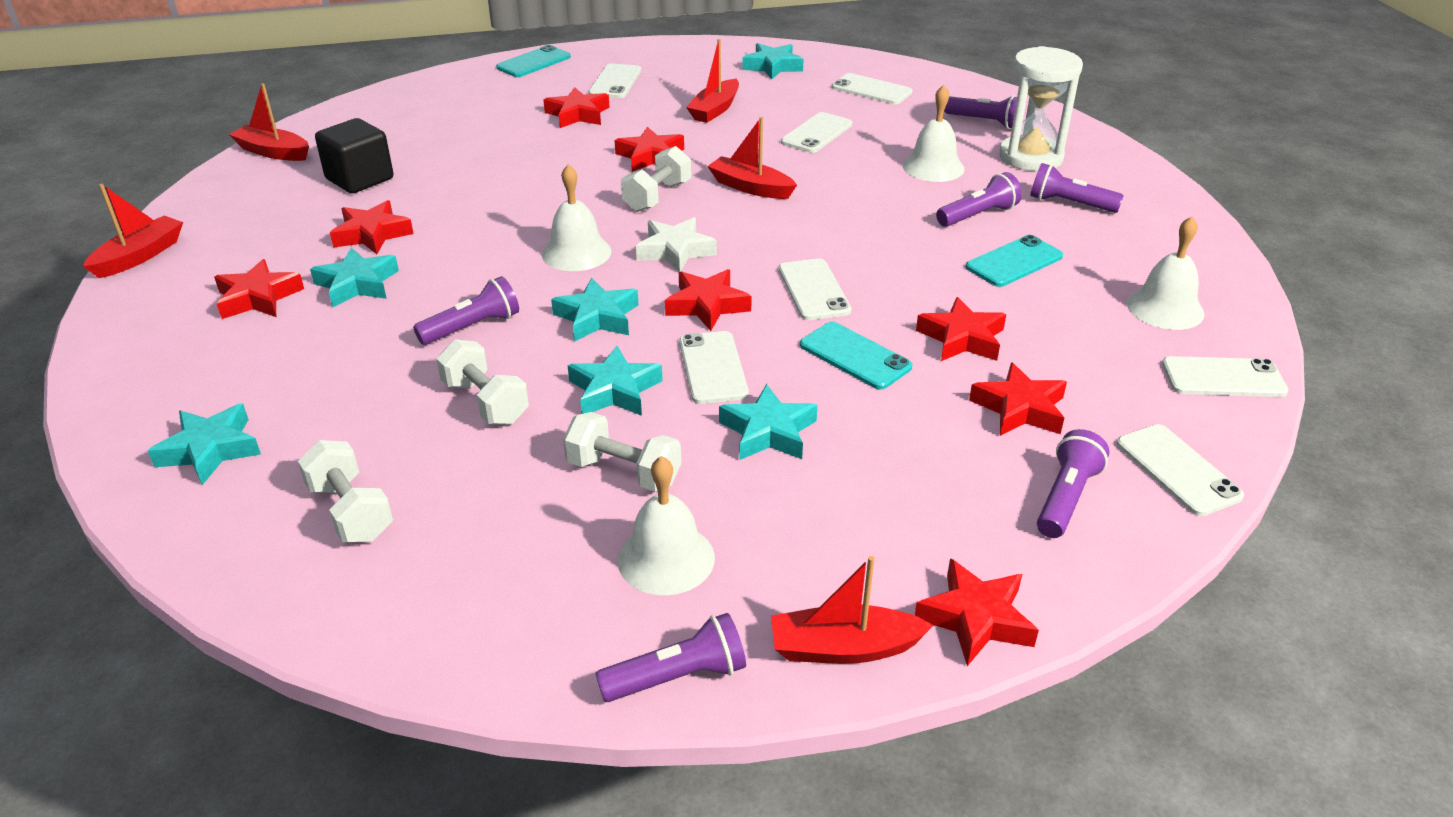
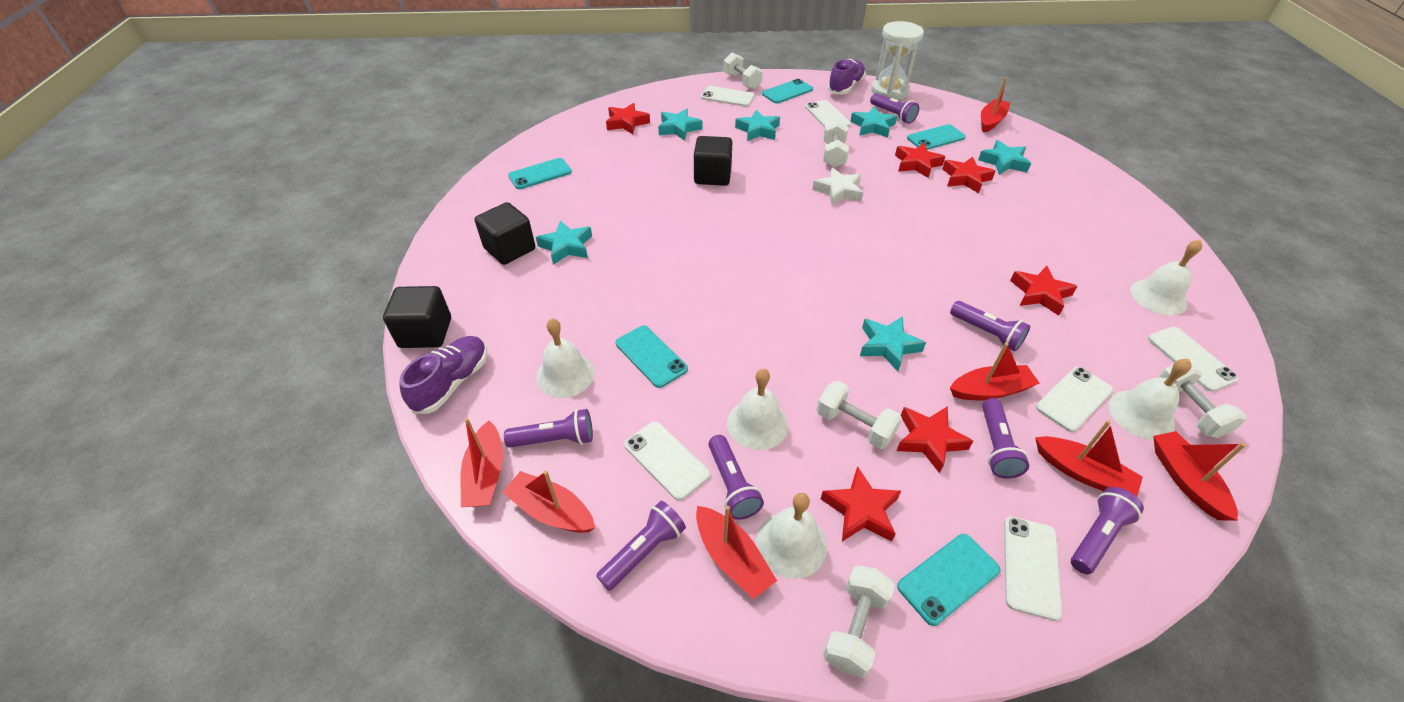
black cube: [315,118,393,193] = 1 -> [383,286,451,348] [475,202,535,265] [694,136,732,186] = 3
purple flashlight: [413,276,519,345] [595,613,746,702] [936,172,1022,227] [944,95,1017,129] [1030,163,1124,213] [1037,429,1110,538] = 6 -> [504,409,593,448] [596,501,686,591] [708,435,764,520] [870,93,919,124] [950,301,1030,352] [982,398,1029,479] [1071,487,1144,574] = 7
purple shoe: none = 0 -> [399,336,488,414] [827,59,866,94] = 2
red boat: [83,184,183,278] [229,83,309,161] [686,39,739,123] [708,117,797,199] [771,556,934,664] = 5 -> [460,418,503,507] [502,471,595,533] [696,506,777,599] [950,342,1040,400] [981,78,1010,133] [1035,420,1143,496] [1153,431,1246,521] = 7
red star: [214,259,304,319] [330,200,414,254] [543,87,610,128] [615,127,684,172] [665,269,752,331] [915,558,1039,666] [916,297,1006,361] [969,362,1067,436] = 8 -> [606,103,650,134] [821,466,901,542] [895,143,946,178] [896,406,973,473] [942,157,996,193] [1010,266,1078,315] = 6
turquoise phone: [496,45,571,77] [800,322,912,390] [966,235,1063,287] = 3 -> [508,158,572,189] [615,326,688,388] [762,79,813,103] [897,534,1001,626] [907,124,966,150] = 5
white bell: [542,164,611,271] [617,456,715,595] [903,85,965,182] [1127,216,1204,330] = 4 -> [536,318,595,398] [727,369,788,450] [756,493,827,579] [1109,359,1192,440] [1130,240,1202,315] = 5
white dumbbell: [298,440,393,542] [436,339,529,425] [563,412,681,492] [621,146,691,212] = 4 -> [723,53,763,90] [817,381,902,449] [823,120,849,168] [823,565,895,678] [1157,363,1247,438] = 5
white phone: [589,63,641,98] [679,331,749,404] [779,259,851,320] [781,112,852,153] [832,73,912,104] [1116,424,1244,516] [1162,356,1289,397] = 7 -> [624,421,710,500] [701,86,755,107] [805,100,851,127] [1004,516,1062,621] [1036,367,1113,432] [1148,327,1239,392] = 6

